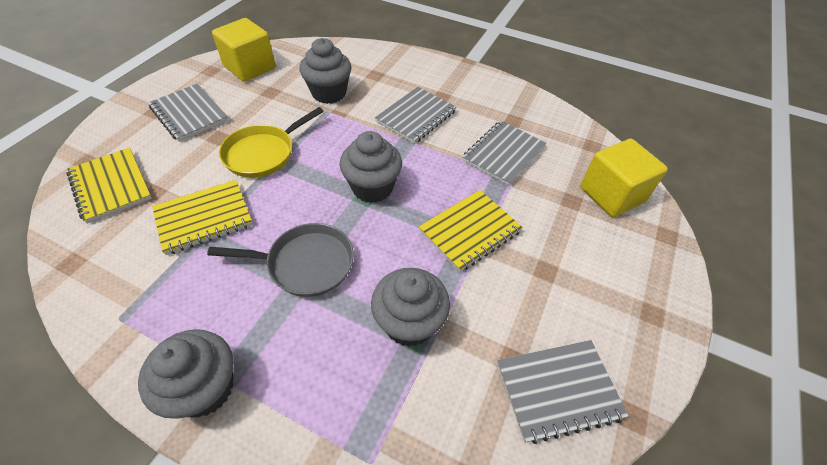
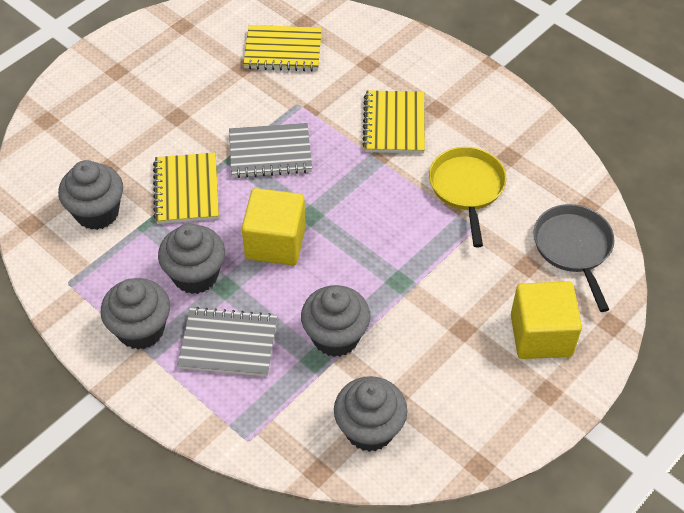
grey cupcake: [138,329,233,419] [300,38,351,104] [340,131,402,203] [371,268,450,347] = 4 -> [58,160,123,230] [100,278,170,349] [158,224,225,294] [301,285,371,357] [334,376,408,452] = 5
grey notebook: [148,84,229,142] [375,87,456,144] [462,121,546,186] [497,340,629,444] = 4 -> [177,307,277,377] [229,123,312,178] = 2

